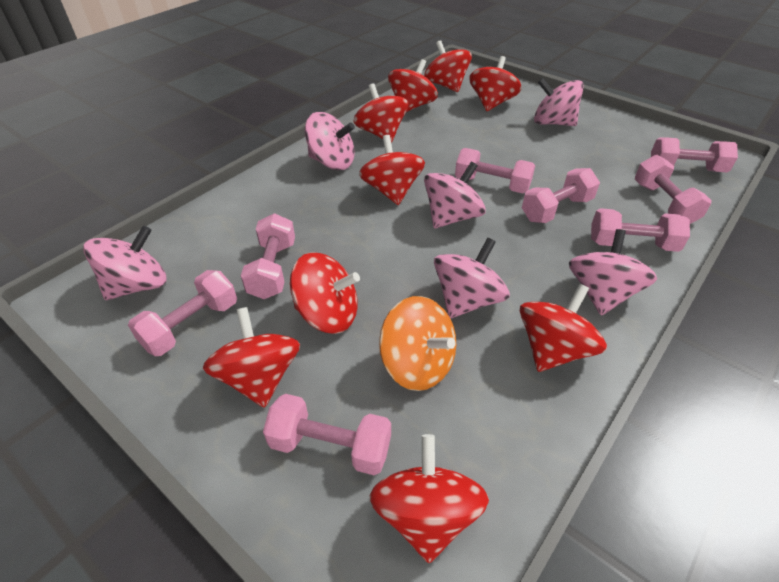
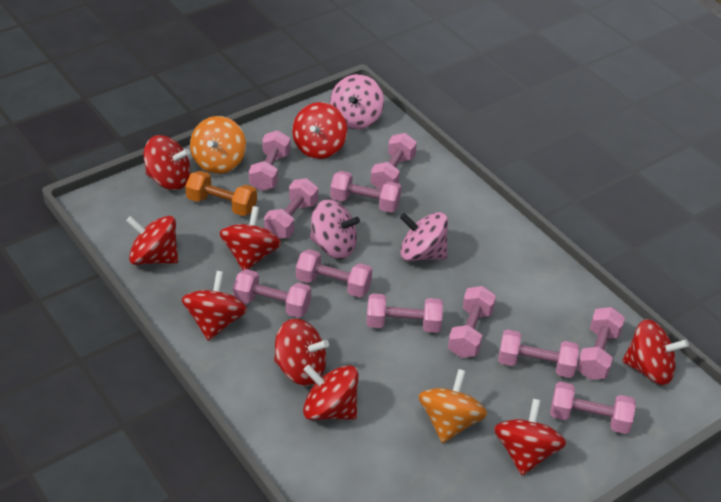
orange dumbbell: none = 0 -> [185,171,257,216] = 1
orange spinning top: [379,296,456,391] = 1 -> [190,116,246,174] [418,369,487,443] = 2
pink dumbbell: [128,270,237,356] [241,213,295,299] [263,394,391,475] [455,148,535,193] [522,168,600,223] [591,208,690,252] [635,155,712,224] [651,137,738,172] = 8 -> [233,269,311,318] [249,130,290,191] [264,178,318,239] [296,249,372,298] [330,171,401,213] [366,293,443,333] [371,133,417,190] [448,286,496,358] [498,329,579,378] [550,382,636,434] [577,307,625,380] = 11
pink spinning top: [83,226,167,300] [305,112,355,170] [424,162,486,228] [434,238,510,318] [534,78,584,126] [569,229,657,316] = 6 -> [310,199,360,259] [330,74,384,129] [400,212,448,261] = 3

